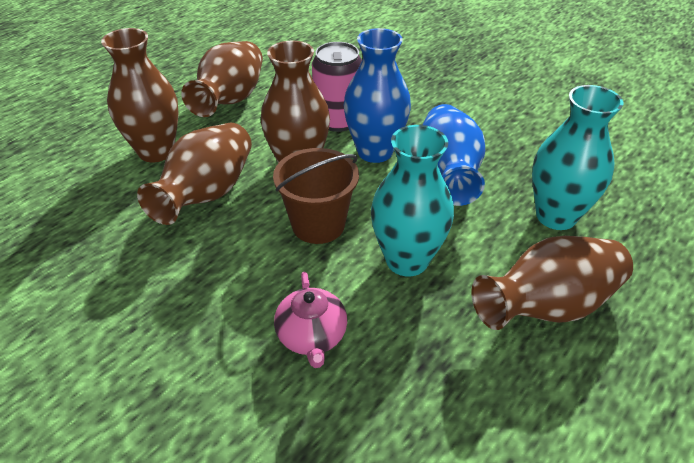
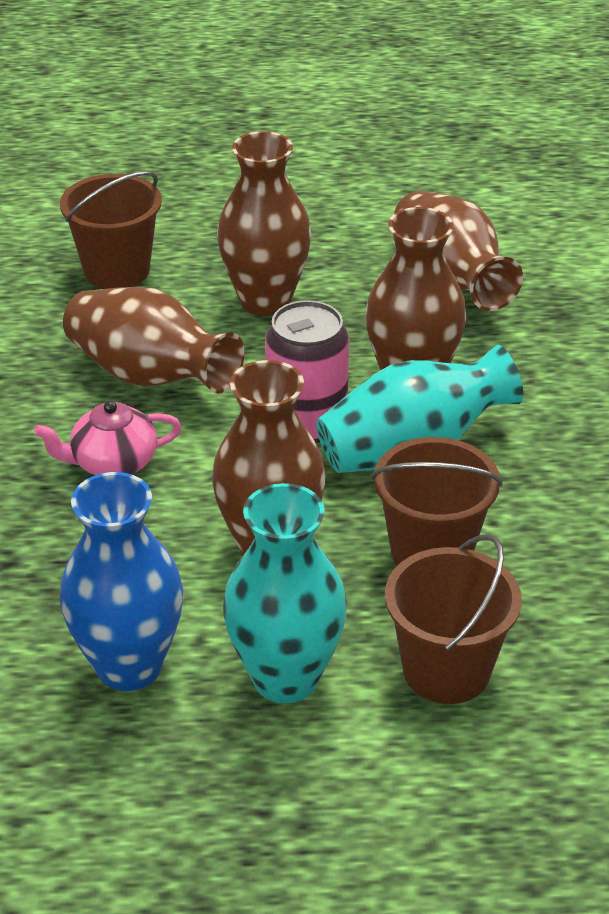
blue vase: [343,28,411,163] [422,104,485,206] = 2 -> [60,472,183,691] = 1
brown bucket: [273,148,359,244] = 1 -> [60,171,162,289] [371,437,503,565] [385,534,522,704] = 3

